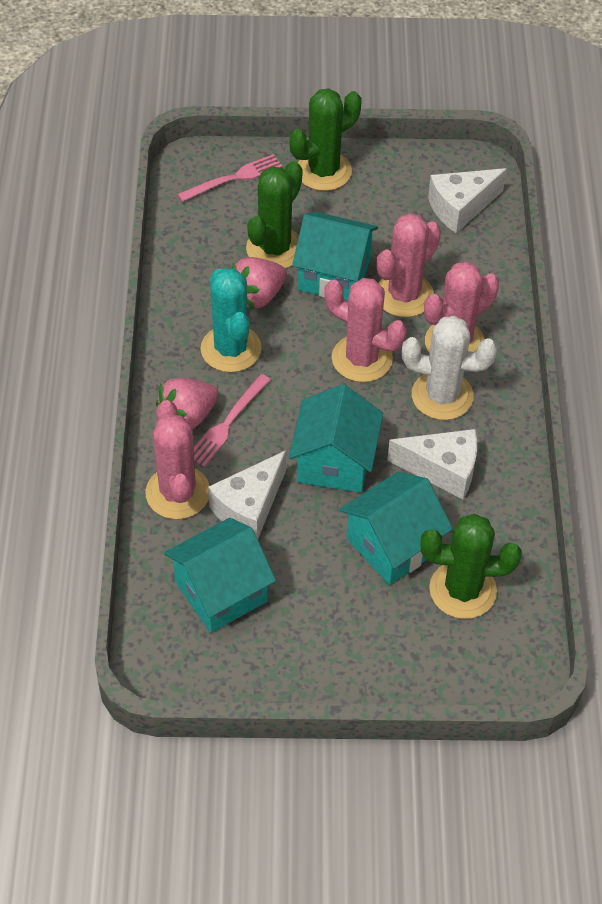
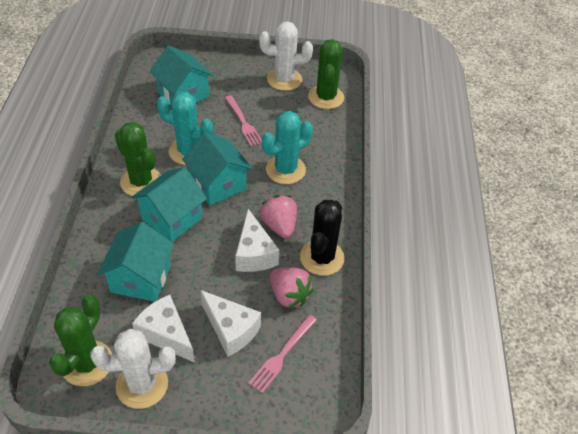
black cactus: none = 0 -> [300,200,345,276] = 1
pink cactus: [145,400,210,519] [324,278,407,382] [377,213,441,317] [424,261,499,353] = 4 -> none = 0
turquoise cactus: [201,268,262,372] = 1 -> [157,92,213,165] [262,111,313,184] = 2
white cactus: [402,316,497,420] = 1 -> [90,329,176,409] [259,21,313,91] = 2

